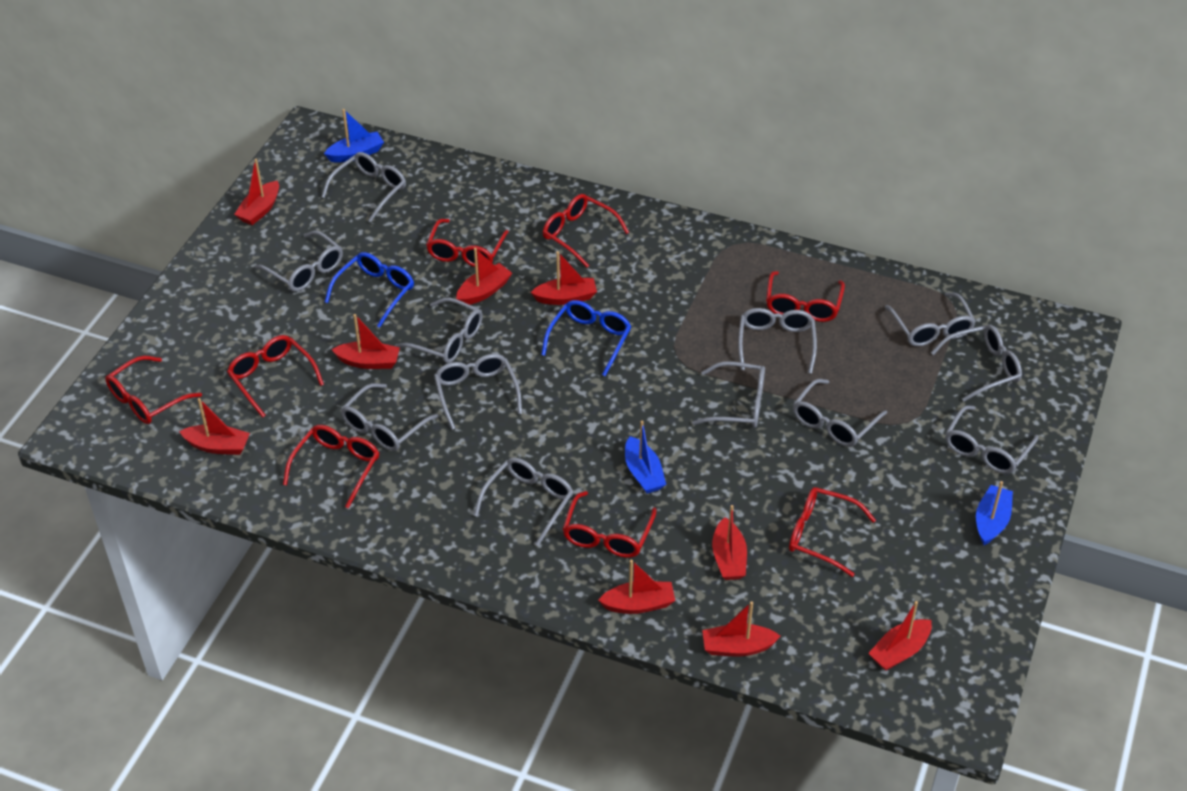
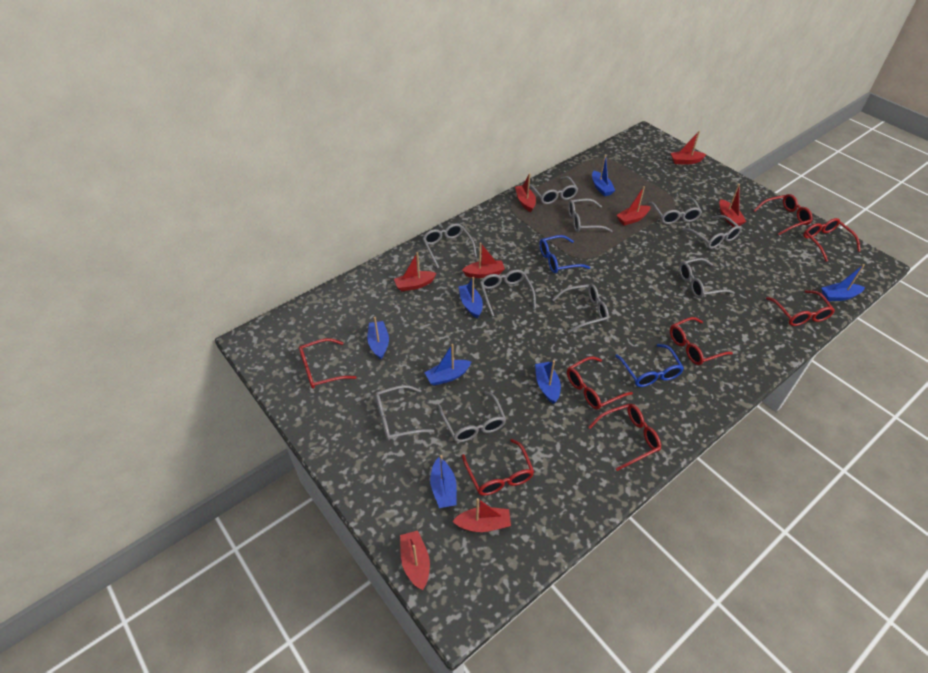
blue boat: [324,109,384,163] [625,421,666,494] [976,481,1013,545] = 3 -> [367,317,389,359] [424,344,471,386] [430,455,457,508] [459,277,483,319] [535,360,561,404] [592,154,615,196] [821,264,865,301] = 7
grey glasses: [255,230,343,292] [322,152,406,222] [341,383,439,451] [395,298,483,363] [434,354,522,430] [474,457,573,546] [692,361,765,428] [738,308,817,374] [793,379,887,447] [885,292,976,346] [931,325,1022,402] [946,405,1039,474] = 12 -> [375,385,434,441] [422,223,477,268] [439,391,506,442] [480,269,536,316] [529,176,578,204] [552,284,609,333] [568,199,612,232] [648,198,702,224] [679,258,735,298] [682,215,742,249] = 10
red boat: [179,398,250,455] [234,159,279,225] [331,314,400,369] [456,248,512,305] [531,251,597,305] [598,560,675,614] [702,601,781,656] [712,505,747,580] [868,601,932,671] = 9 -> [394,252,436,292] [400,530,430,590] [452,498,511,532] [462,243,505,278] [515,173,536,212] [617,186,651,226] [671,130,707,164] [719,184,746,227] = 8

